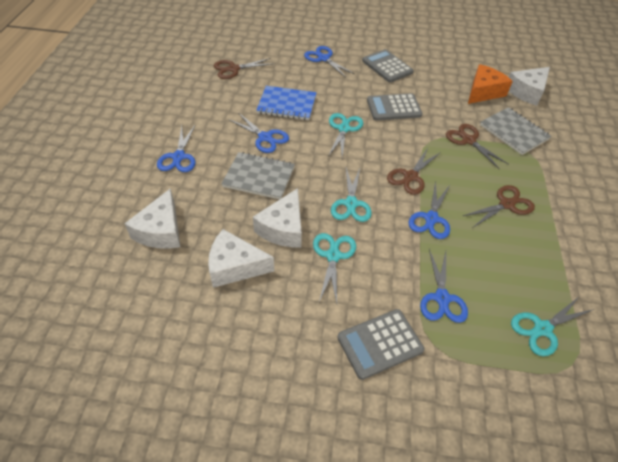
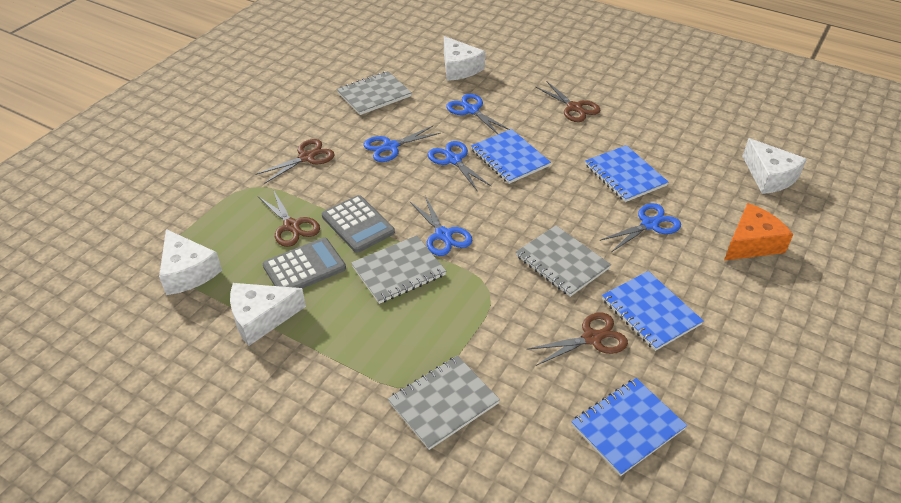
blue notebook: [256,86,317,120] = 1 -> [471,129,551,184] [571,378,687,476] [585,145,668,202] [602,271,704,351] = 4
grey calculator: [337,309,424,380] [362,49,414,83] [367,93,422,121] = 3 -> [263,237,346,289] [322,195,395,253] = 2
grey notebook: [222,152,295,199] [480,107,551,155] = 2 -> [337,71,412,115] [351,235,446,304] [388,355,500,450] [516,225,611,297] = 4
turquoise scissors: [313,233,356,303] [328,113,363,158] [331,168,372,222] [511,296,595,356] = 4 -> none = 0

